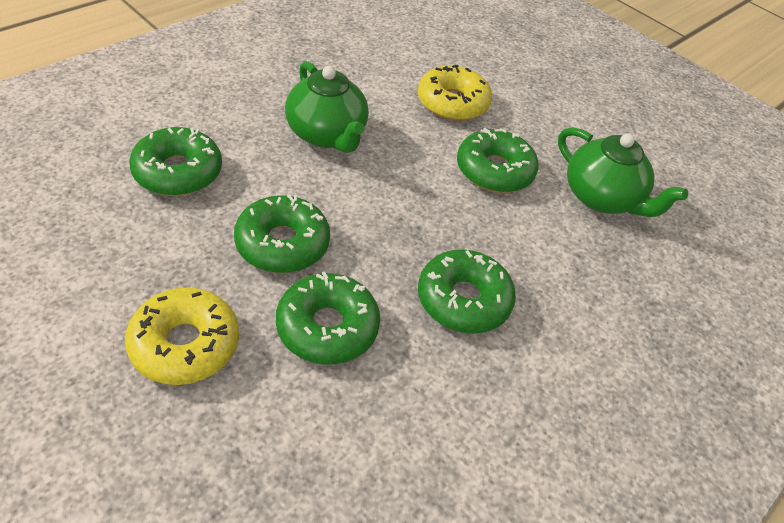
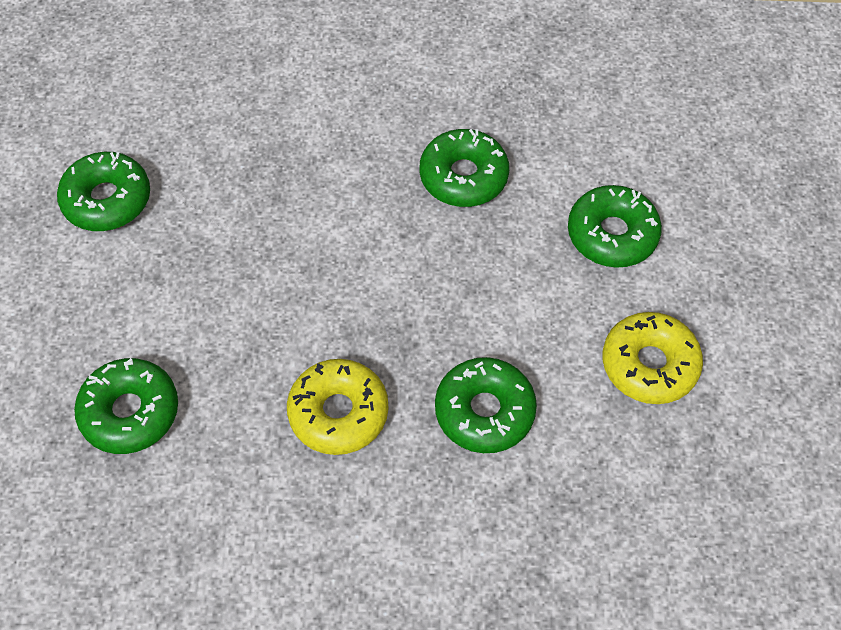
green teapot: [285,61,369,153] [558,127,688,217] = 2 -> none = 0

